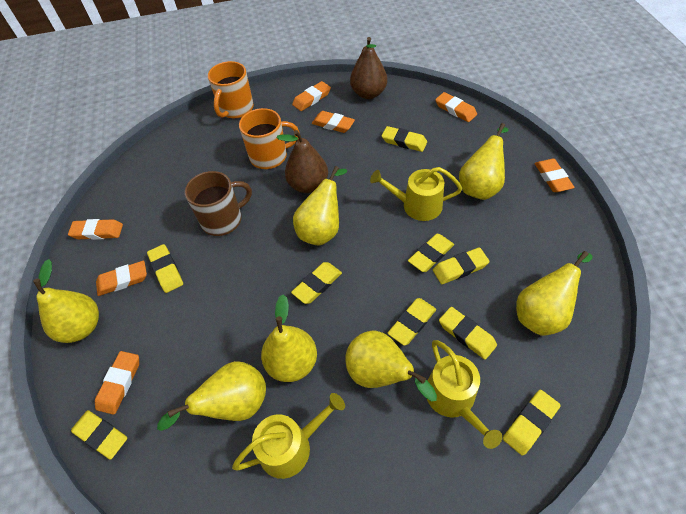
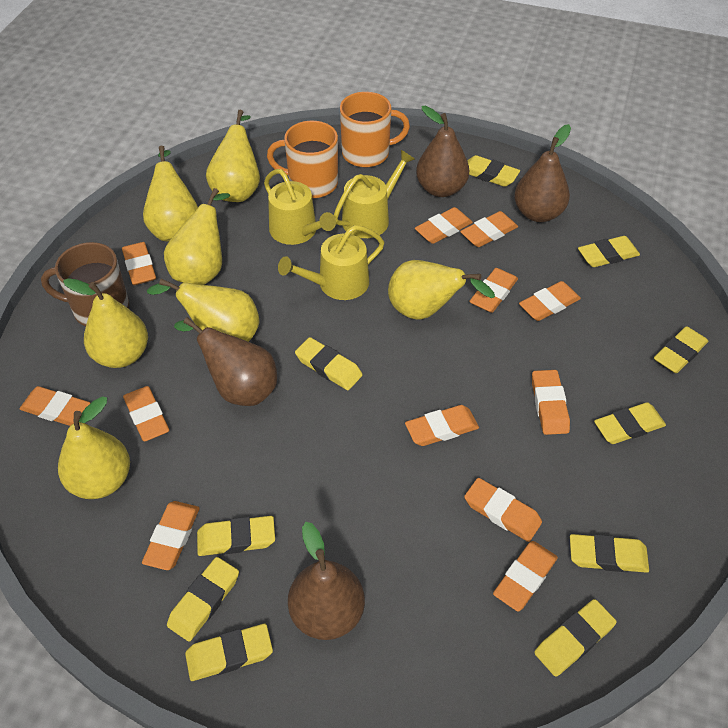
brown pear: [277,130,328,193] [350,37,387,99] = 2 -> [174,317,277,406] [288,522,365,640] [416,106,469,197] [514,124,571,222] = 4
orange eraser: [68,219,123,240] [95,351,139,415] [96,261,147,296] [292,81,331,111] [312,111,355,133] [435,92,477,122] [534,159,575,192] = 7 -> [20,386,90,426] [122,242,156,285] [123,386,169,442] [142,501,200,570] [405,405,479,446] [415,207,473,244] [460,211,518,247] [464,478,542,542] [469,268,518,313] [493,541,558,611] [519,281,581,321] [532,370,570,435] = 12
yellow eraser: [71,410,127,460] [147,244,183,293] [291,262,342,304] [382,126,427,152] [388,298,436,346] [408,234,454,272] [433,247,490,284] [439,307,497,360] [503,390,561,456] = 9 -> [167,557,239,642] [185,624,273,681] [197,516,275,556] [295,337,363,390] [467,155,520,187] [534,599,617,677] [570,534,649,573] [578,236,640,267] [594,402,666,444] [654,326,708,373] = 10

